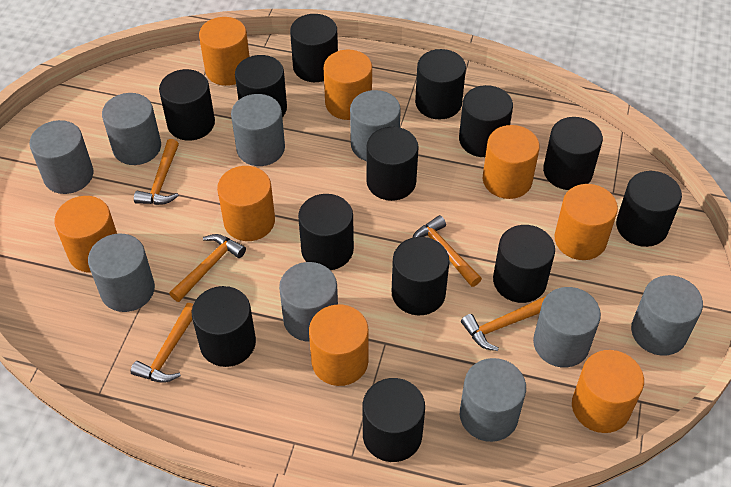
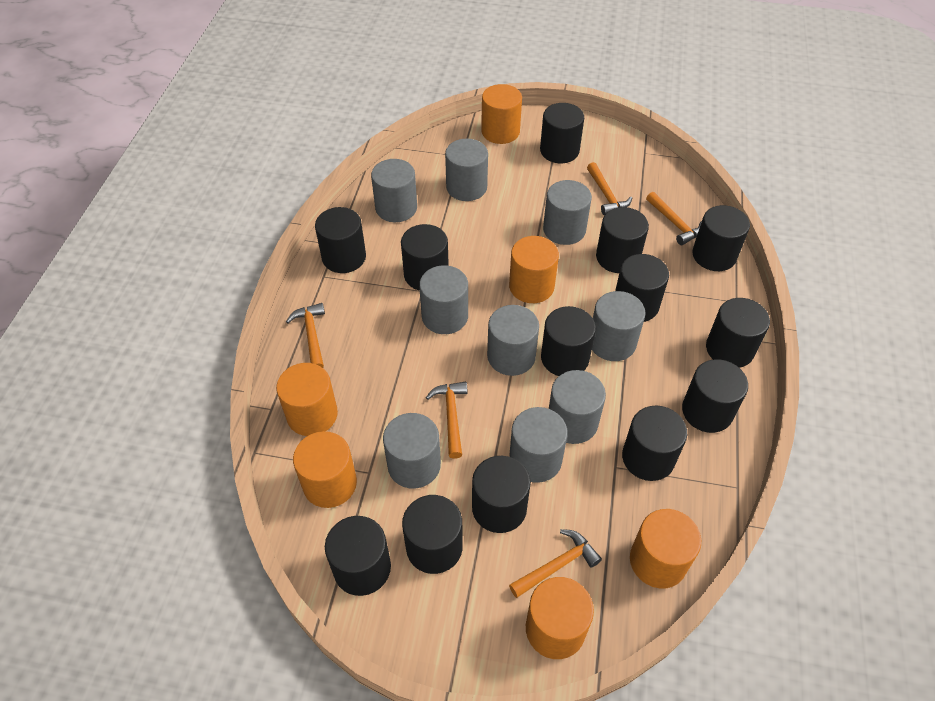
orange cylinder: [54,196,117,273] [199,17,250,86] [217,166,275,241] [309,304,369,386] [324,50,372,120] [483,125,540,199] [554,184,618,260] [572,350,644,433] = 8 -> [276,363,338,436] [293,431,357,508] [481,84,522,144] [509,236,559,303] [526,577,594,659] [630,509,701,588] = 6

